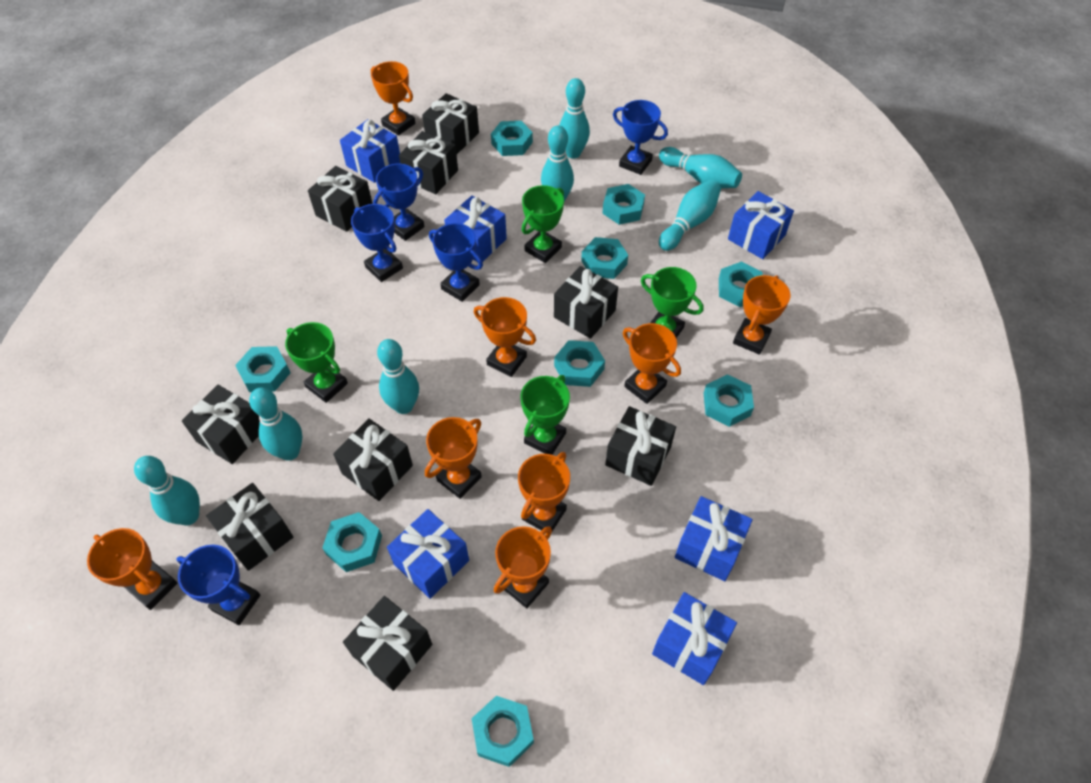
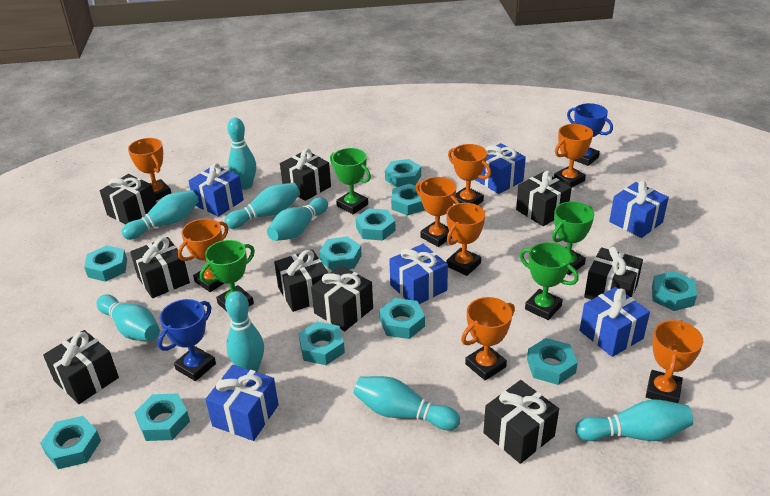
blue trophy: [176,545,260,625] [351,204,403,282] [373,164,425,241] [429,223,483,302] [613,100,668,175] = 5 -> [158,299,216,381] [567,103,613,166] = 2
turquoise bowling pin: [134,456,200,525] [249,388,302,461] [377,339,419,414] [541,126,574,202] [559,78,590,159] [659,147,742,189] [659,180,721,251] = 7 -> [97,295,160,341] [122,190,199,240] [224,183,300,229] [225,291,264,372] [227,118,256,190] [267,197,328,241] [354,376,460,430] [575,399,693,441] = 8
turquoise nut: [235,346,291,392] [323,512,382,572] [472,696,534,767] [491,121,533,156] [554,340,605,387] [581,237,628,279] [602,184,645,225] [704,374,754,427] [719,262,763,307] = 9 -> [40,416,101,469] [84,245,127,282] [134,394,190,441] [299,322,345,365] [319,236,362,271] [356,208,396,241] [379,298,425,339] [385,159,421,187] [391,184,425,215] [527,338,578,385] [652,271,697,311] = 11

